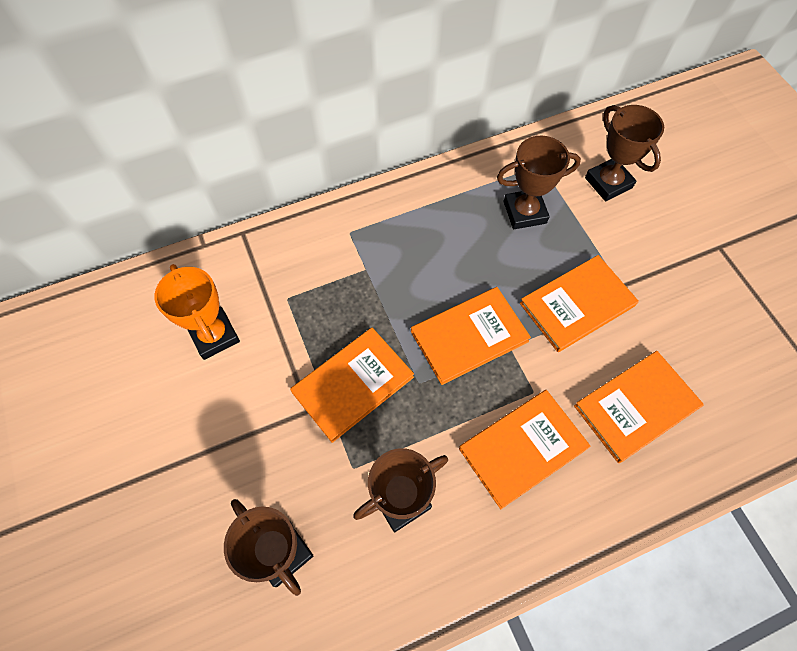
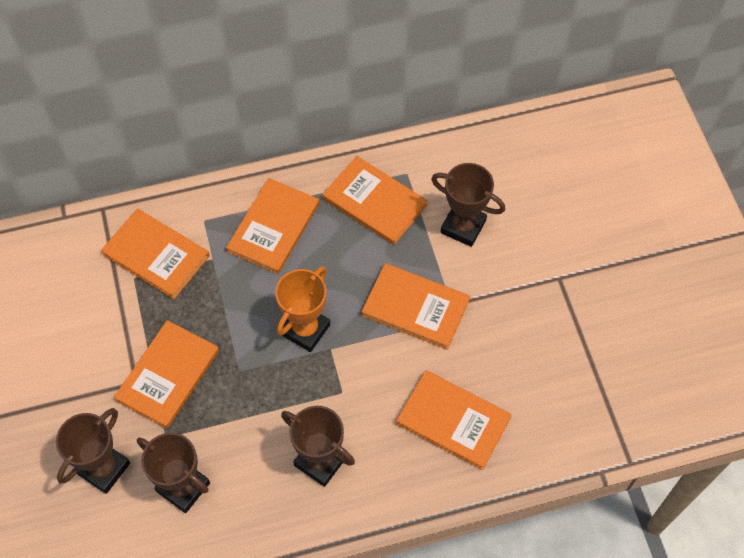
orange book: [290,328,414,443] [411,287,531,385] [459,390,591,509] [520,255,639,352] [574,351,704,463] = 5 -> [101,209,210,299] [114,320,219,429] [226,178,319,274] [323,156,428,245] [361,263,470,350] [396,370,512,470] = 6

